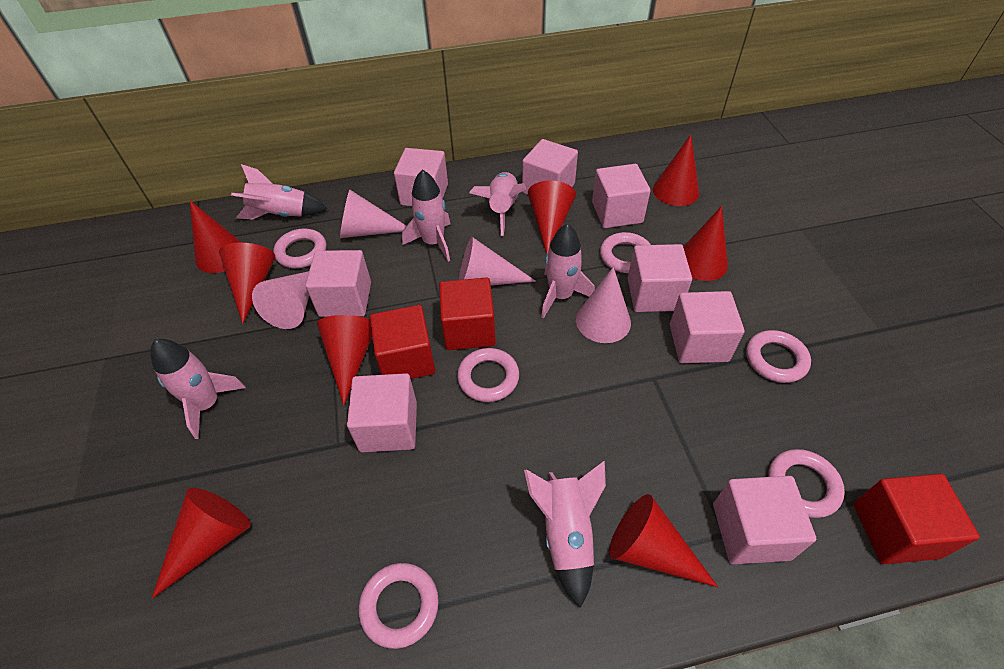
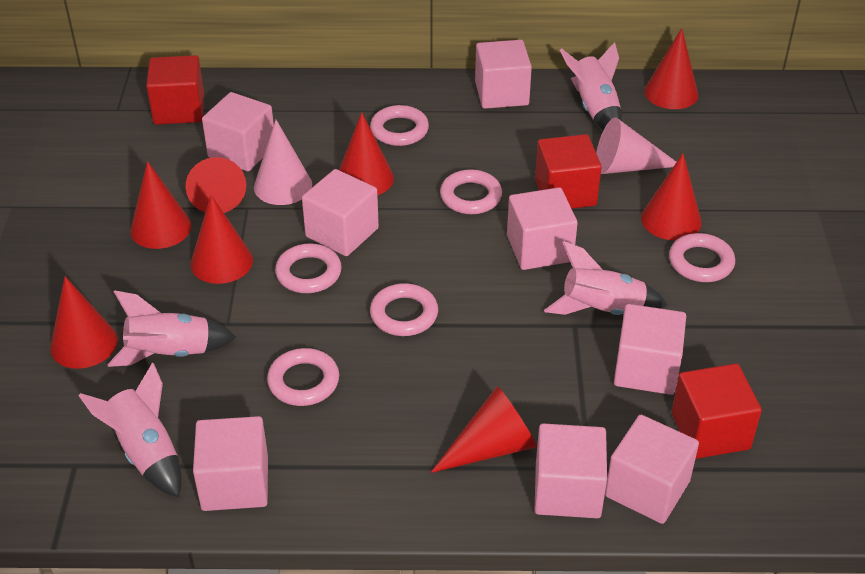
pink cone: [252,271,309,329] [340,190,406,238] [459,237,536,286] [576,267,631,343] = 4 -> [254,120,312,205] [596,118,676,174] = 2
pink rocket: [150,339,246,439] [231,164,328,219] [402,169,450,262] [469,172,526,236] [524,461,606,608] [541,223,595,318] = 6 -> [78,362,182,497] [108,290,236,367] [544,241,668,315] [560,42,622,130] = 4

